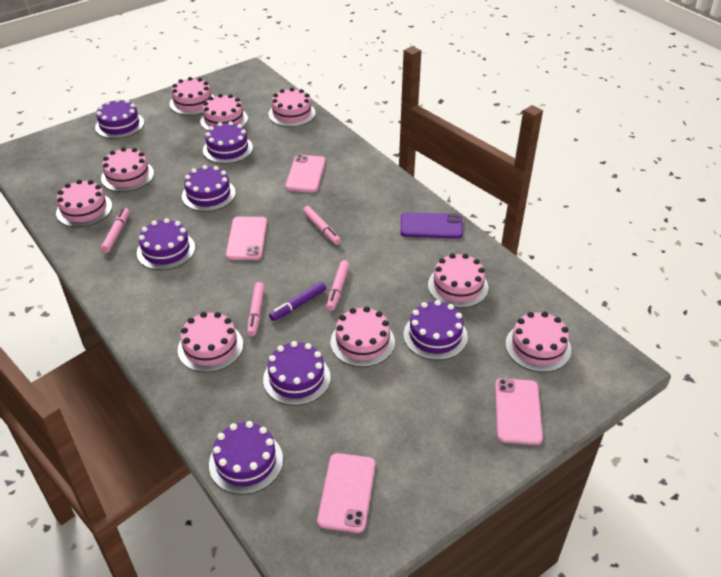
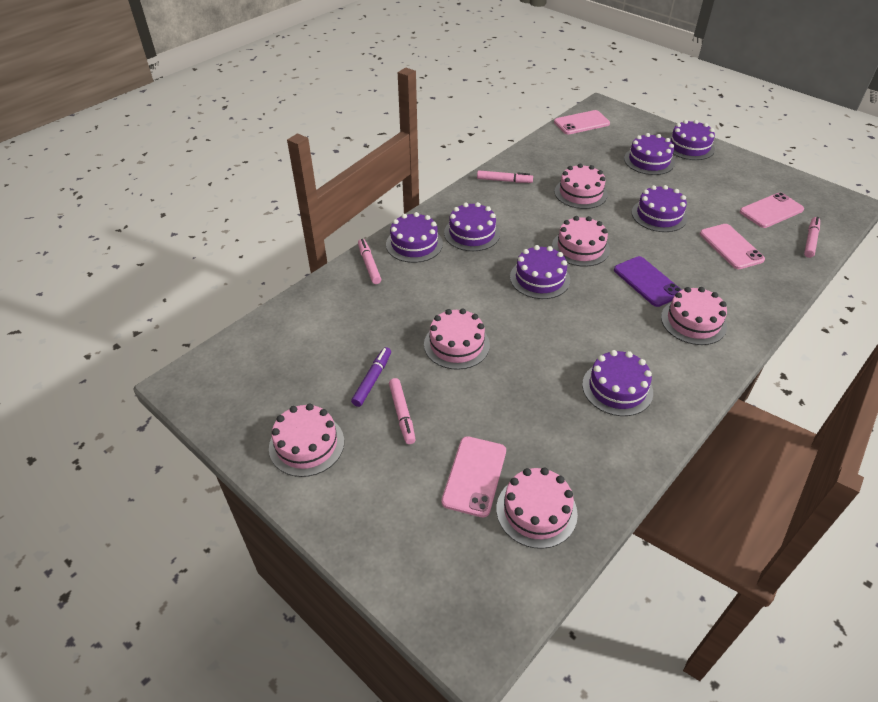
pink cake: [56,180,112,227] [101,147,154,192] [170,77,215,115] [178,312,243,373] [200,94,248,131] [269,87,316,127] [330,306,395,367] [428,253,488,308] [506,311,571,372] = 9 -> [269,404,344,477] [424,308,490,370] [496,467,578,549] [552,216,610,267] [554,164,607,209] [661,287,727,345] = 6

